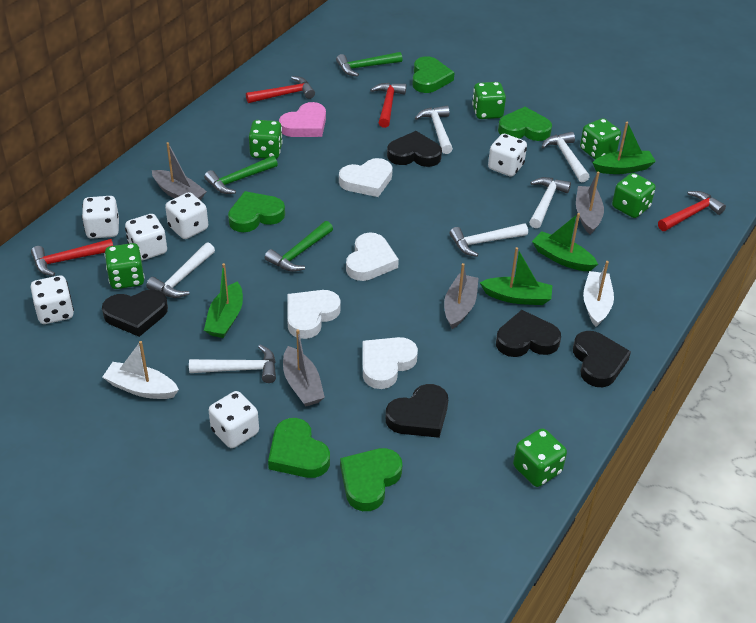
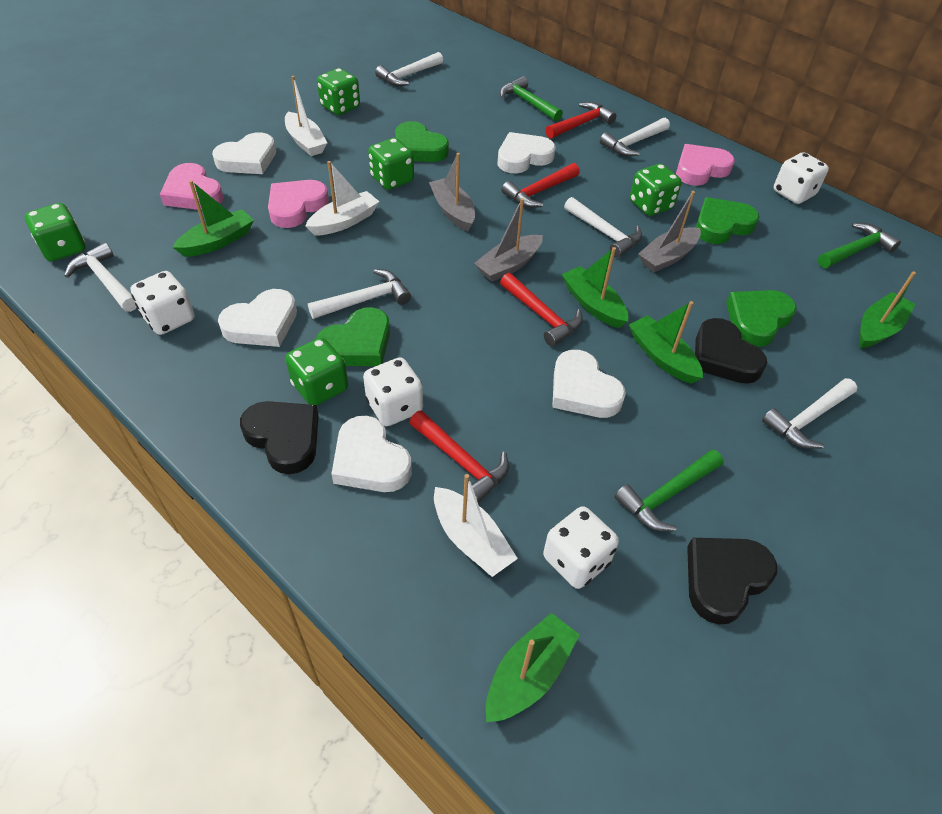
black heart: [102,289,168,337] [386,384,448,438] [387,131,442,167] [496,310,561,357] [573,331,631,387] = 5 -> [240,401,319,474] [687,538,777,625] [695,318,767,384] = 3
green boat: [204,263,243,338] [480,247,553,305] [532,213,598,271] [592,122,656,174] = 4 -> [172,180,254,257] [486,613,579,722] [562,247,628,328] [629,301,703,384] [859,271,916,348] = 5
green dice: [105,243,145,289] [249,120,283,159] [472,82,506,119] [513,428,567,487] [580,118,621,159] [612,173,656,218] = 6 -> [25,203,85,261] [286,338,348,405] [317,68,360,115] [368,138,414,190] [630,164,682,216] = 5
green heart: [228,191,285,232] [268,418,330,478] [340,448,402,511] [412,56,455,93] [498,107,552,141] = 5 -> [316,307,390,366] [395,121,449,162] [696,197,760,244] [726,290,797,347] = 4
grey boat: [152,142,207,200] [283,329,325,407] [444,263,479,329] [576,172,604,235] = 4 -> [429,153,475,231] [474,198,543,282] [638,191,701,272] = 3
pink heart: [279,102,326,137] = 1 -> [160,163,223,210] [268,180,329,228] [676,144,735,186] = 3
white boat: [103,341,179,399] [583,261,614,327] = 2 -> [285,76,327,156] [305,161,380,236] [434,474,518,577] = 3
white dice: [31,275,74,324] [82,196,119,239] [125,214,167,261] [165,192,208,239] [209,391,259,448] [488,134,527,177] = 6 -> [131,271,195,335] [363,357,423,426] [543,506,619,589] [774,152,829,204] = 4
white heart: [287,290,341,339] [339,158,393,197] [346,232,399,281] [362,337,418,389] = 4 -> [212,132,276,174] [218,289,297,347] [331,416,412,492] [497,132,556,173] [552,350,626,418] = 5

